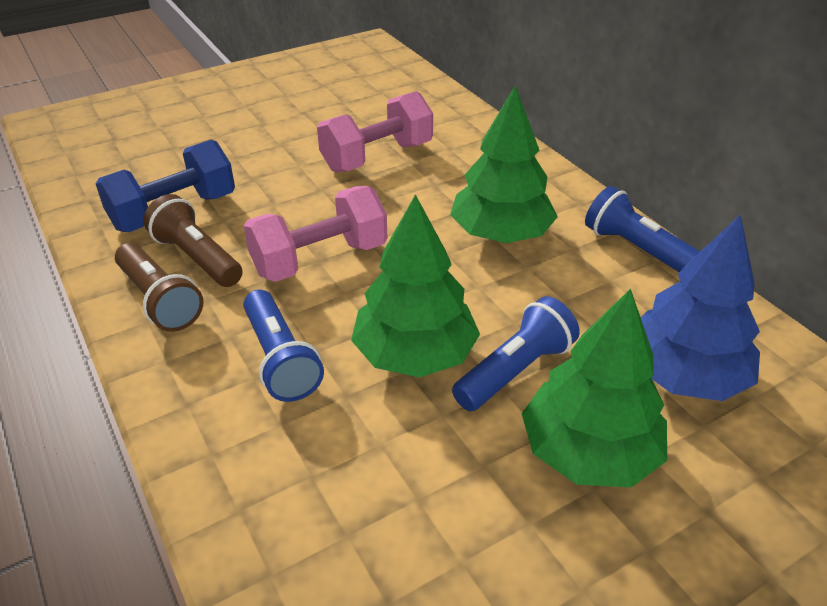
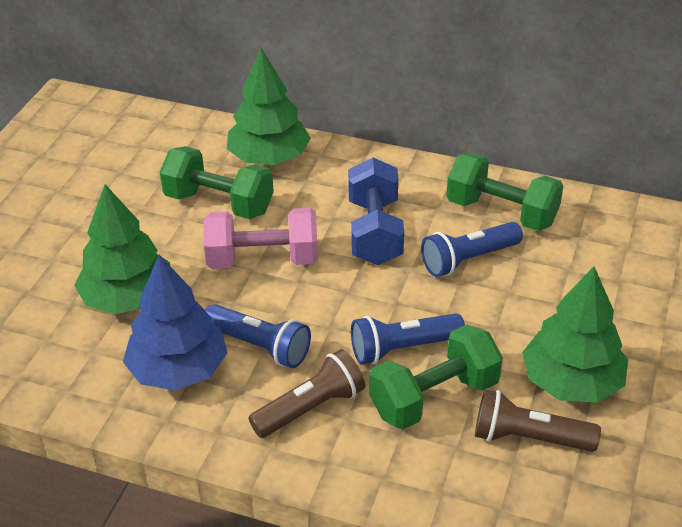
green dumbbell: none = 0 -> [160,146,274,219] [369,324,503,429] [447,152,563,231] = 3
pink dumbbell: [244,186,387,282] [317,91,433,172] = 2 -> [203,208,318,269] = 1

